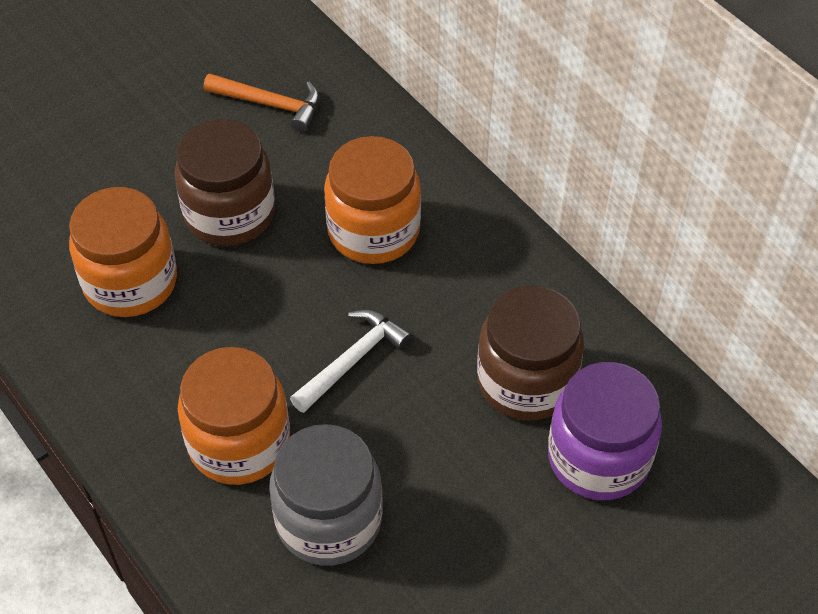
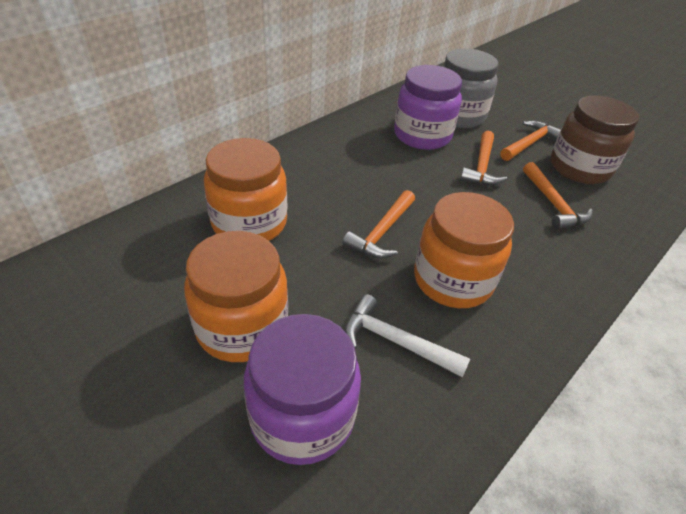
brown jar: [175,119,275,246] [477,285,584,420] = 2 -> [551,95,639,184] = 1
orange hammer: [204,74,320,132] = 1 -> [342,190,415,259] [460,131,507,185] [500,121,561,161] [523,162,593,230] = 4
purple jar: [548,362,662,500] = 1 -> [244,314,361,465] [394,65,462,150] = 2

